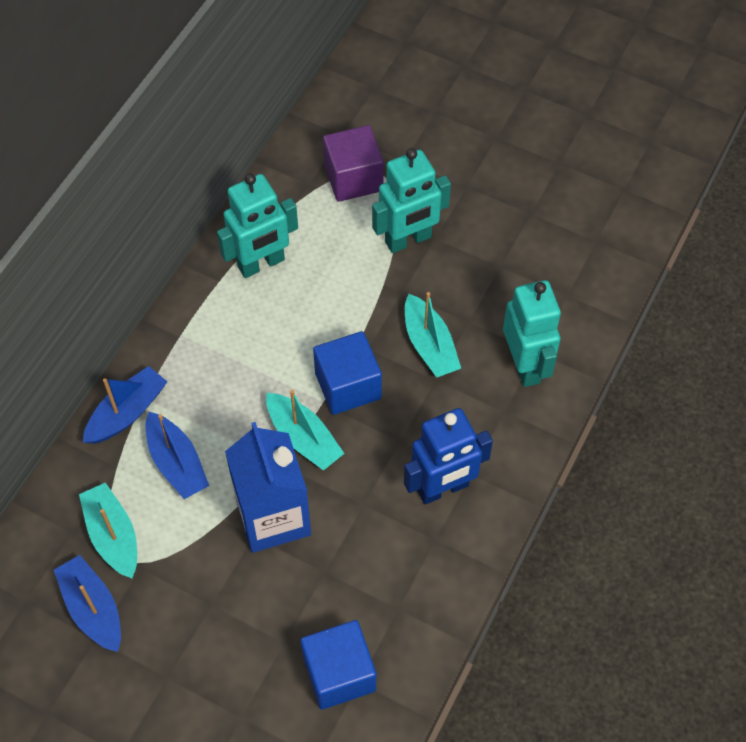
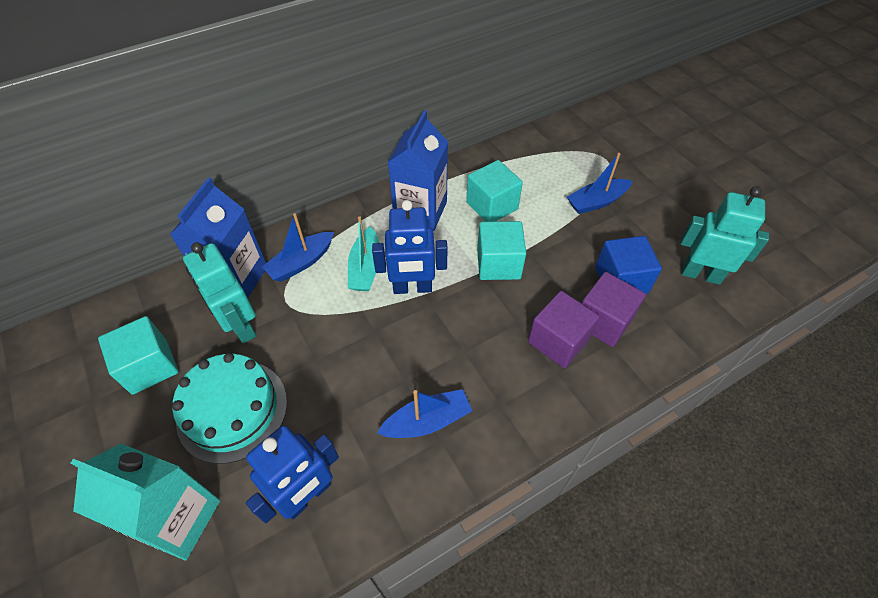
blue carton: [225,422,311,553] = 1 -> [170,177,266,298] [387,110,448,231] = 2
blue cube: [301,620,376,709] [313,331,382,415] = 2 -> [595,236,662,294] = 1
blue robot: [404,408,493,504] = 1 -> [246,425,339,523] [372,200,448,294] = 2
purple cube: [323,125,384,202] = 1 -> [528,291,600,368] [582,272,646,347] = 2
turquoise boat: [79,482,137,578] [266,390,345,471] [405,292,461,378] = 3 -> [348,216,379,291] = 1
turquoise cake: none = 0 -> [172,353,287,464] = 1
turquoise carton: none = 0 -> [71,444,220,561] = 1
turquoise cube: none = 0 -> [98,316,178,395] [466,160,523,222] [477,221,526,280] = 3
turquoise robot: [217,173,298,278] [372,148,451,253] [503,280,561,387] = 3 -> [183,242,256,343] [681,186,769,285] = 2

